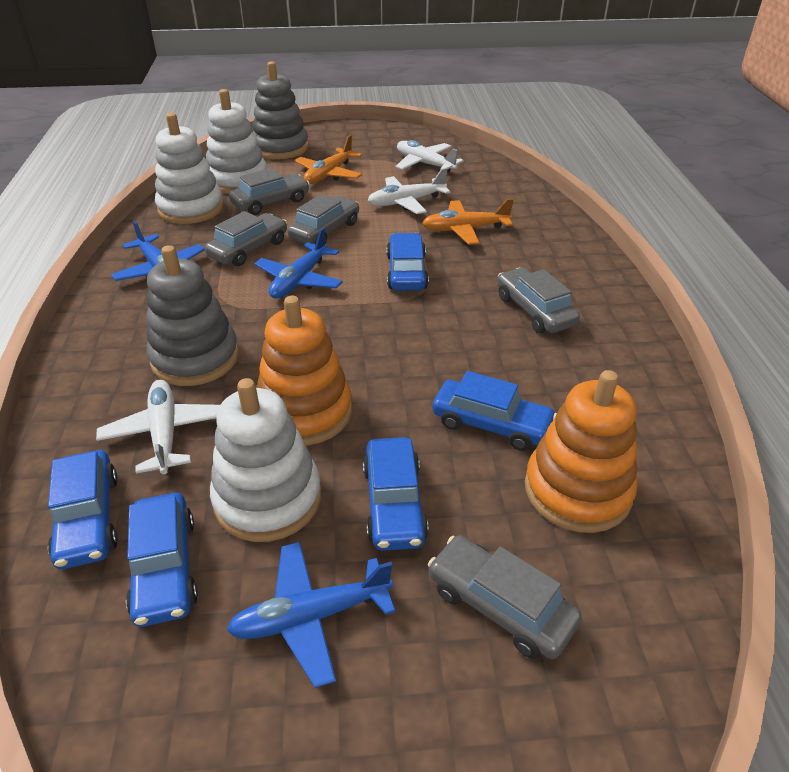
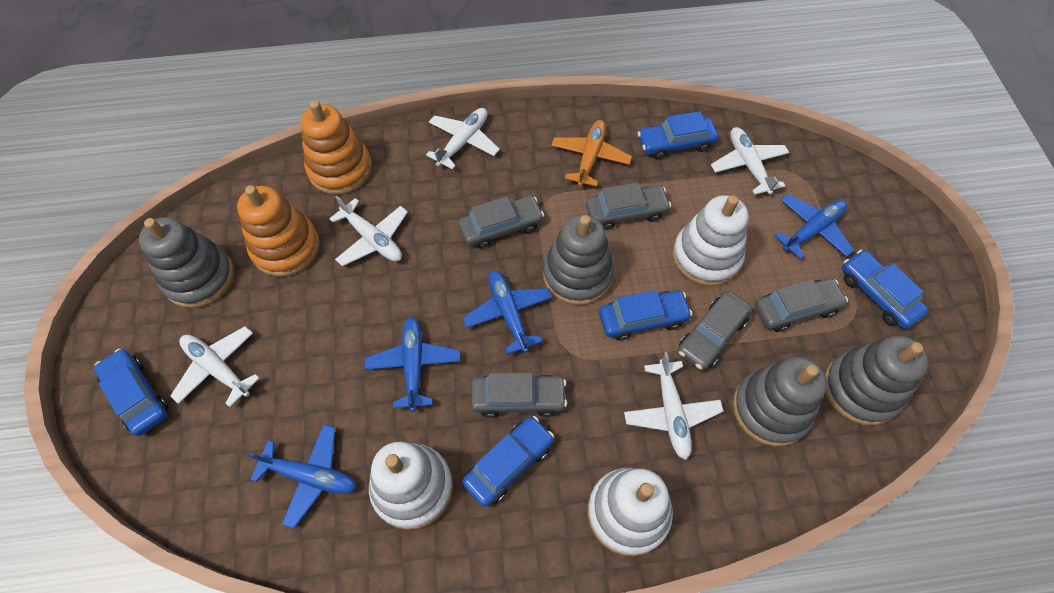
blue plane: [111,221,205,281] [227,542,395,688] [254,228,343,298] = 3 -> [247,424,357,528] [364,317,460,411] [463,270,552,355] [774,194,854,259] = 4
grey stacking toy: [146,245,239,386] [252,61,309,159] = 2 -> [139,217,234,308] [543,214,614,305] [733,357,827,447] [825,335,929,426] = 4
orange plane: [295,135,362,184] [422,199,514,245] = 2 -> [551,120,632,187] = 1
white plane: [96,380,220,474] [368,168,450,214] [396,140,464,173] = 3 -> [170,326,260,407] [329,195,408,266] [426,108,500,170] [624,352,724,460] [711,127,789,195] = 5

